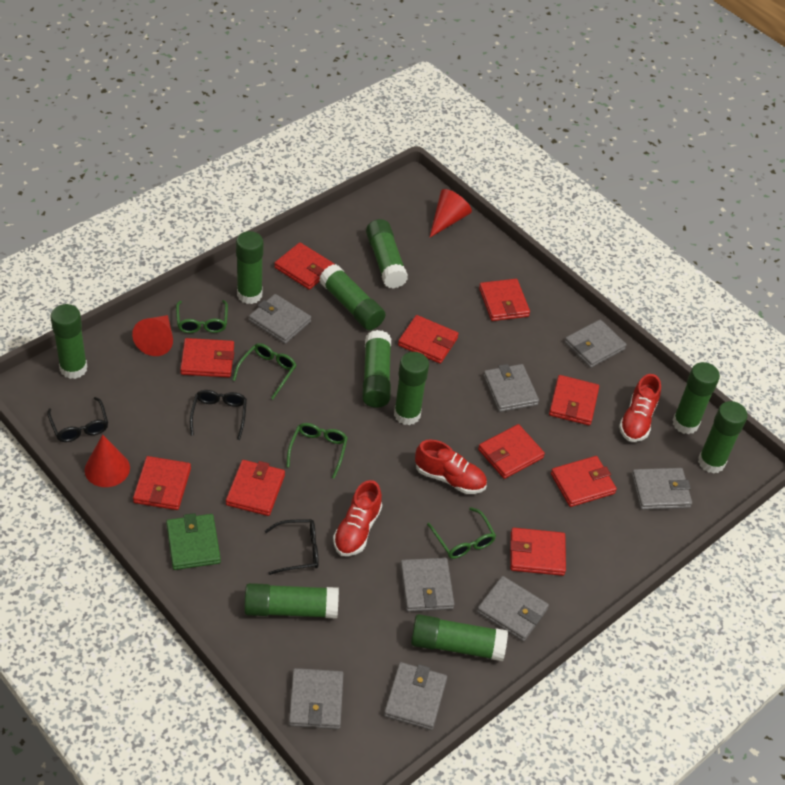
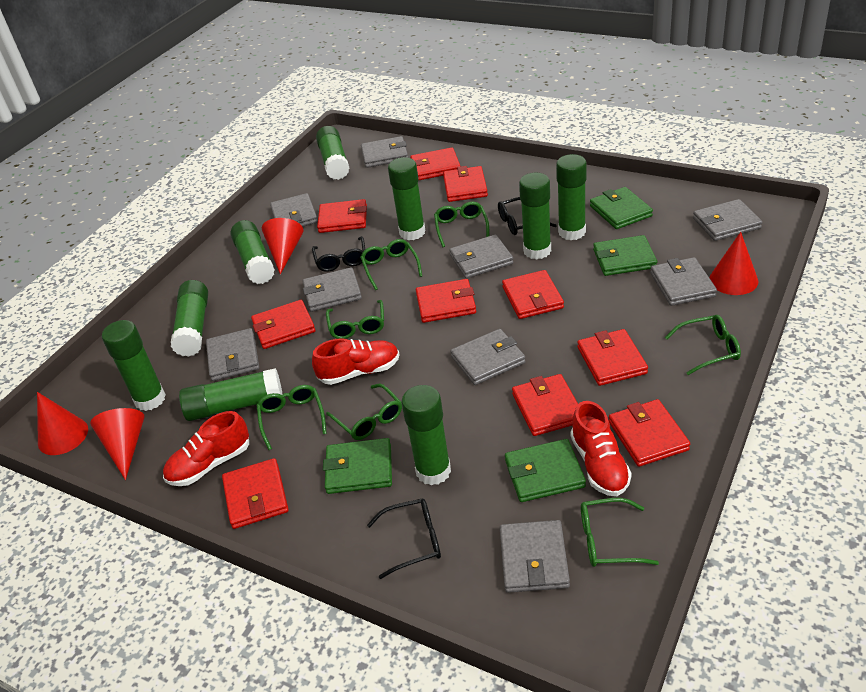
green glasses: [176,300,228,333] [233,343,296,399] [286,423,348,479] [427,507,496,559] = 4 -> [256,385,327,450] [326,300,384,339] [326,384,402,440] [360,239,422,290] [434,202,489,247] [581,498,659,567] [665,315,741,375] = 7
green glue stick: [51,304,87,379] [236,231,264,304] [244,583,339,618] [319,264,385,330] [362,330,391,408] [366,219,408,289] [394,352,429,425] [411,614,508,661] [673,362,720,435] [698,401,748,474] = 10 -> [102,320,166,411] [171,280,208,357] [179,368,283,421] [231,220,275,284] [316,126,349,180] [388,157,425,240] [401,385,451,485] [519,173,551,260] [556,154,587,240] = 9
green wallet: [166,513,221,570] = 1 -> [323,438,392,494] [505,439,586,502] [590,187,653,229] [593,235,657,276] = 4
grey wallet: [249,294,311,344] [289,668,344,729] [384,662,447,730] [400,558,454,612] [477,576,549,642] [483,364,539,412] [564,319,627,368] [632,468,692,510] = 8 -> [206,328,259,381] [270,193,318,227] [303,267,362,312] [361,136,408,168] [450,235,514,279] [450,329,526,385] [499,520,570,593] [650,257,717,306] [693,199,762,241] = 9
red cone: [85,434,130,487] [132,315,173,356] [429,189,472,238] = 3 -> [37,392,88,455] [90,408,145,480] [262,218,303,275] [710,232,758,295] = 4

